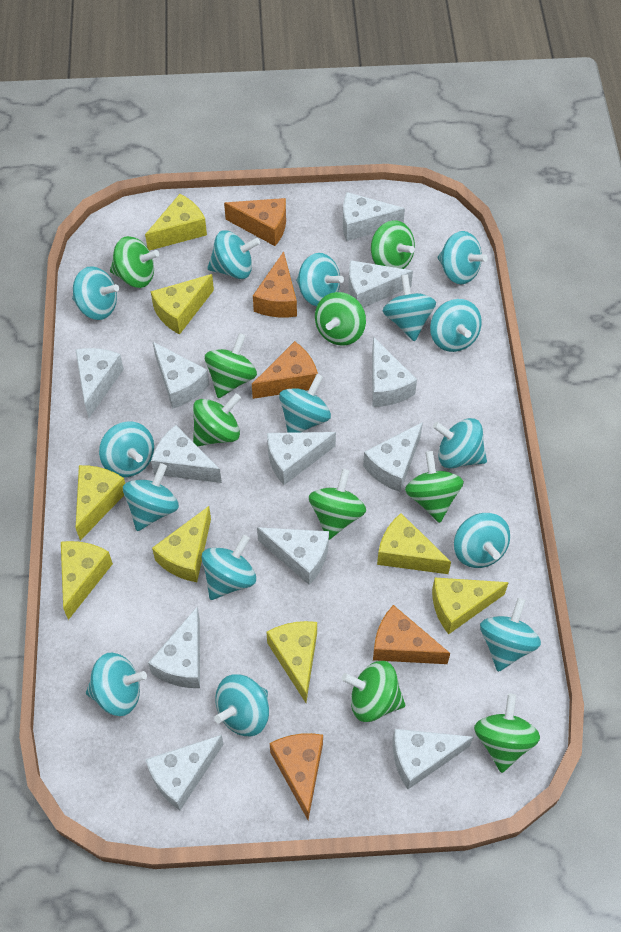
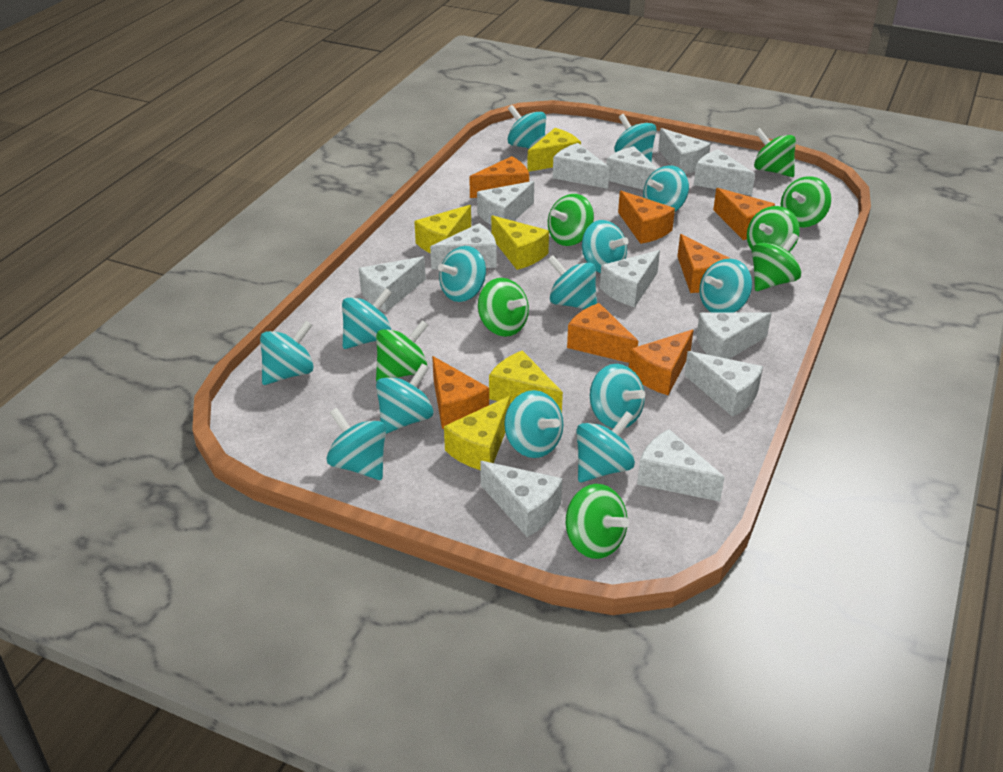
green spinning top: [110,236,159,288] [193,393,241,446] [205,333,257,398] [309,469,366,540] [315,292,366,346] [341,661,405,722] [371,220,415,269] [405,451,464,523] [474,694,540,773] = 9 -> [376,320,428,382] [478,278,529,337] [548,194,594,246] [566,484,629,559] [747,206,800,252] [752,233,801,291] [754,128,796,177] [781,176,831,227] = 8
orange cheese: [224,198,286,246] [252,341,318,399] [253,251,297,317] [269,733,323,820] [373,605,450,664] = 5 -> [432,356,489,429] [469,156,529,198] [567,303,638,363] [618,191,675,244] [629,329,694,396] [677,234,731,293] [713,188,775,240] = 7
turquoise spinning top: [72,266,119,320] [86,653,147,716] [99,422,154,477] [123,463,179,531] [202,535,256,600] [208,231,260,279] [214,674,269,736] [279,374,331,433] [296,253,344,306] [383,274,436,341] [430,299,482,352] [433,418,487,469] [438,231,488,285] [454,513,510,568] [480,598,541,672] = 15 -> [260,321,314,385] [327,408,386,480] [342,288,392,349] [376,363,433,434] [438,246,486,302] [504,390,563,458] [507,105,546,149] [548,255,597,309] [576,411,635,482] [582,220,629,273] [590,364,645,428] [614,114,656,162] [643,165,689,211] [699,258,752,313] = 14
yellow cheese: [61,541,113,620] [75,465,125,541] [145,194,207,251] [151,274,214,335] [152,506,211,582] [266,621,317,703] [377,513,451,574] [432,578,509,634] = 8 -> [414,205,471,253] [444,396,510,470] [489,350,563,413] [491,215,549,270] [527,128,581,172] = 5

